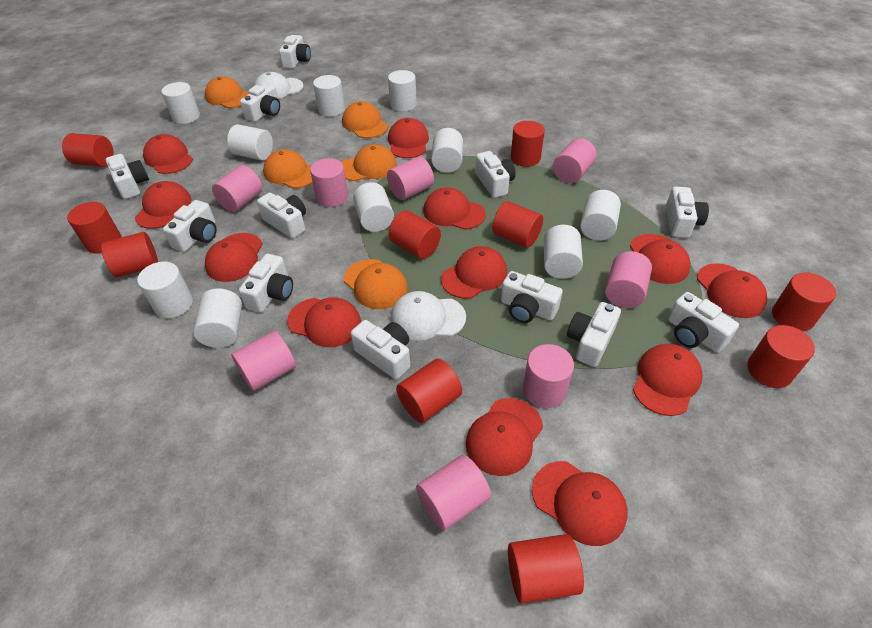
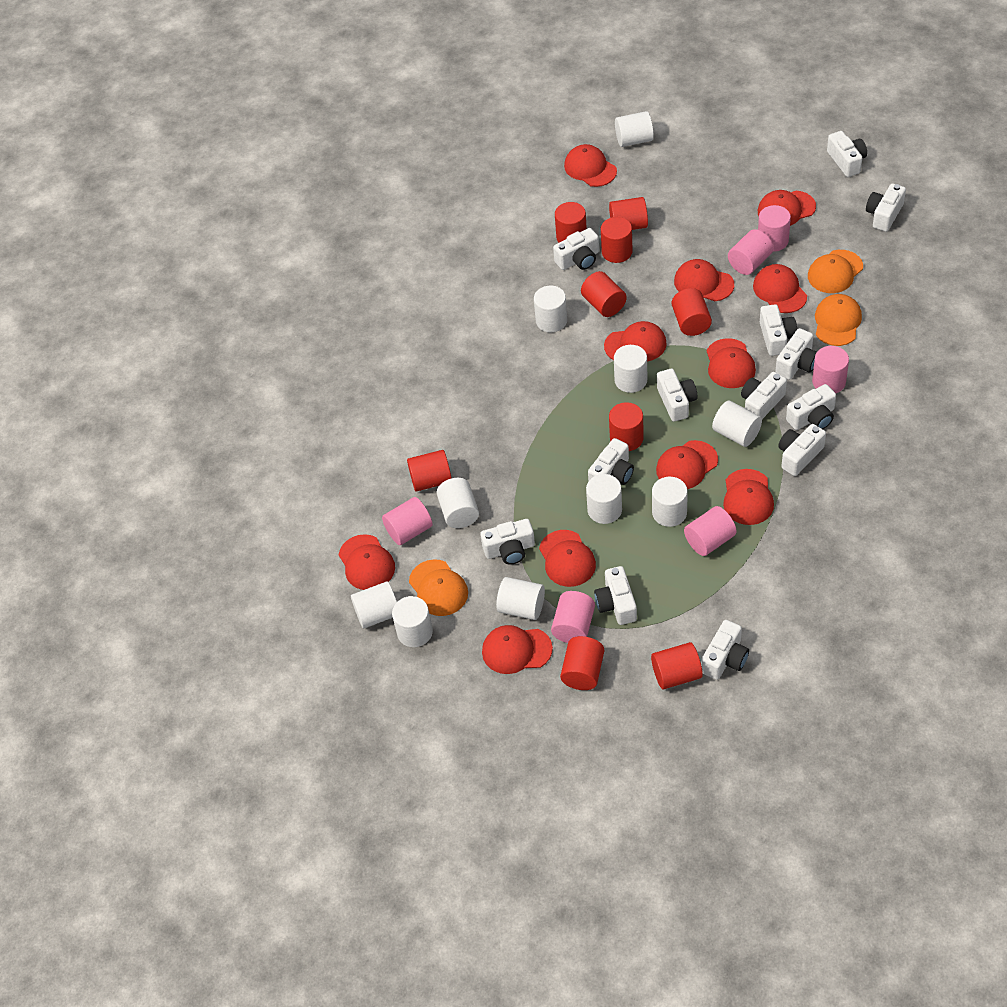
orange cap: [205,76,249,108] [263,149,313,188] [342,101,388,138] [342,144,397,181] [344,259,408,309] = 5 -> [409,559,468,616] [808,250,863,293] [815,294,862,346] = 3
pink cylinder: [212,165,262,212] [231,331,296,391] [310,158,348,207] [387,157,434,200] [416,455,491,531] [523,344,574,408] [553,138,596,183] [605,251,652,308] = 8 -> [382,497,433,545] [551,591,595,643] [684,506,737,556] [728,229,773,275] [758,205,791,252] [812,346,849,393] = 6
red cap: [135,181,191,229] [143,134,193,174] [205,233,263,282] [287,297,361,347] [388,118,429,158] [423,188,486,230] [441,246,507,299] [466,398,543,476] [532,461,628,546] [630,234,691,284] [633,344,703,416] [697,263,767,318] = 12 -> [339,534,395,590] [482,625,553,674] [539,530,596,587] [564,144,617,187] [604,321,667,362] [656,440,718,489] [674,259,734,301] [707,338,756,388] [723,469,774,525] [753,264,807,313] [758,190,816,226] = 11
red cylinder: [62,133,113,167] [67,202,121,254] [101,232,158,278] [389,210,441,259] [396,359,462,423] [492,201,543,248] [508,534,584,604] [511,121,545,167] [747,325,815,388] [772,273,836,331] = 10 -> [407,450,452,491] [555,202,587,243] [560,636,604,690] [581,271,627,317] [601,217,633,263] [609,197,648,230] [609,402,644,451] [651,642,703,689] [672,288,712,336] = 9
white camera: [106,154,149,199] [163,200,217,252] [239,254,293,313] [240,83,280,122] [257,193,306,239] [279,35,311,69] [351,320,410,379] [475,151,516,198] [501,271,563,323] [567,302,621,367] [666,186,709,238] [668,292,739,353] = 12 -> [480,519,535,565] [553,228,599,270] [588,438,634,485] [594,566,637,625] [657,369,698,422] [701,620,749,680] [741,372,787,419] [760,304,797,356] [775,328,817,380] [778,424,826,476] [786,384,836,430] [827,131,867,177] [866,184,906,232] = 13
white cap: [254,72,304,99] [391,291,466,341] = 2 -> none = 0

